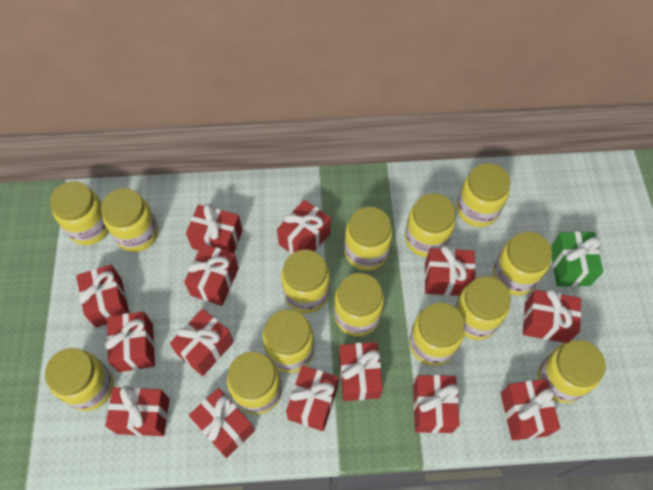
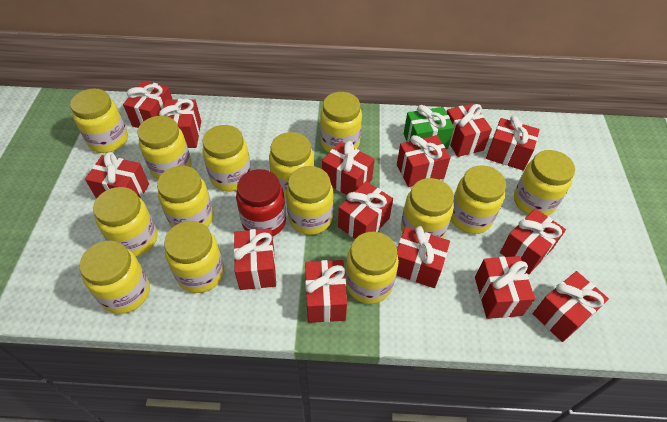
red jar: none = 0 -> [236,169,286,237] = 1

